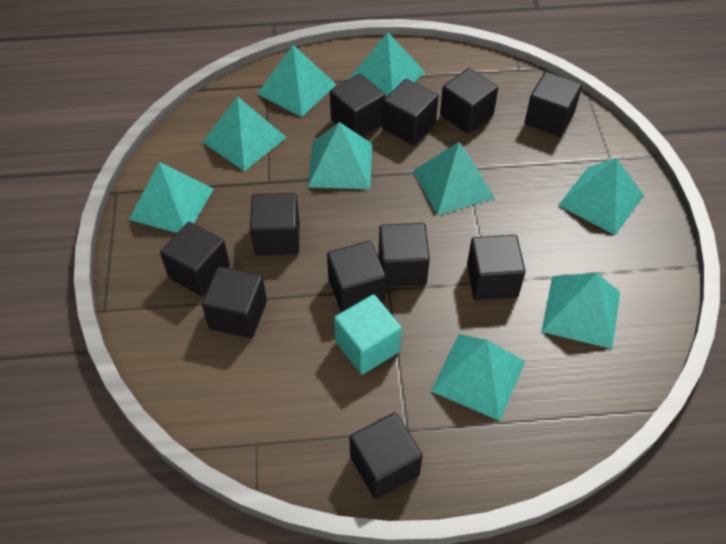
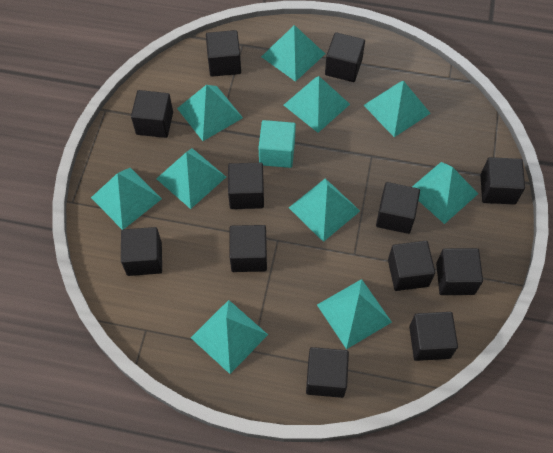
black cube: [160,222,230,297] [202,266,267,338] [250,193,299,255] [327,241,386,312] [330,74,386,136] [349,413,423,499] [379,223,430,287] [382,79,439,145] [440,68,498,134] [467,235,526,300] [525,72,582,137] = 11 -> [121,227,162,276] [131,90,173,138] [206,30,241,77] [228,163,264,209] [230,225,267,272] [306,347,349,398] [325,32,365,82] [376,182,420,234] [388,241,435,291] [409,312,458,361] [436,248,483,295] [480,157,525,205] = 12
turquoise pyramid: [129,162,214,233] [203,96,287,171] [257,45,336,117] [308,122,372,189] [348,32,425,98] [413,142,495,216] [431,334,525,421] [541,273,620,349] [558,158,644,235] = 9 -> [91,168,162,230] [156,148,226,209] [177,85,243,141] [191,300,268,374] [261,25,325,82] [284,76,350,133] [289,178,360,242] [317,279,392,349] [364,81,431,137] [412,162,478,224] = 10

